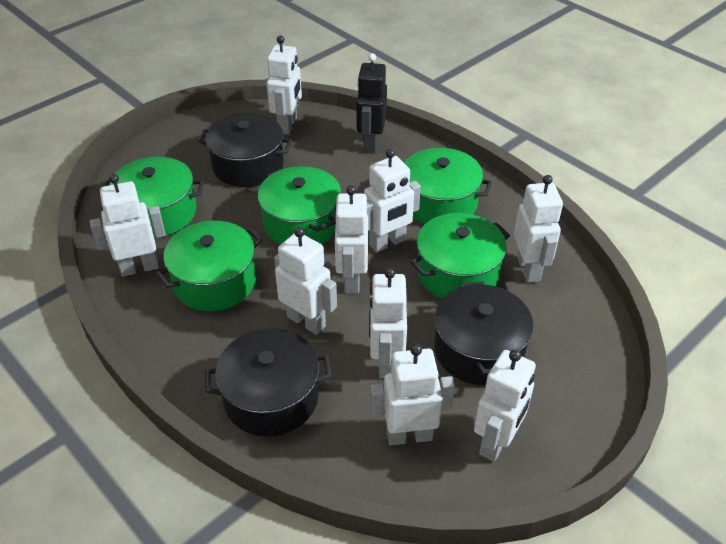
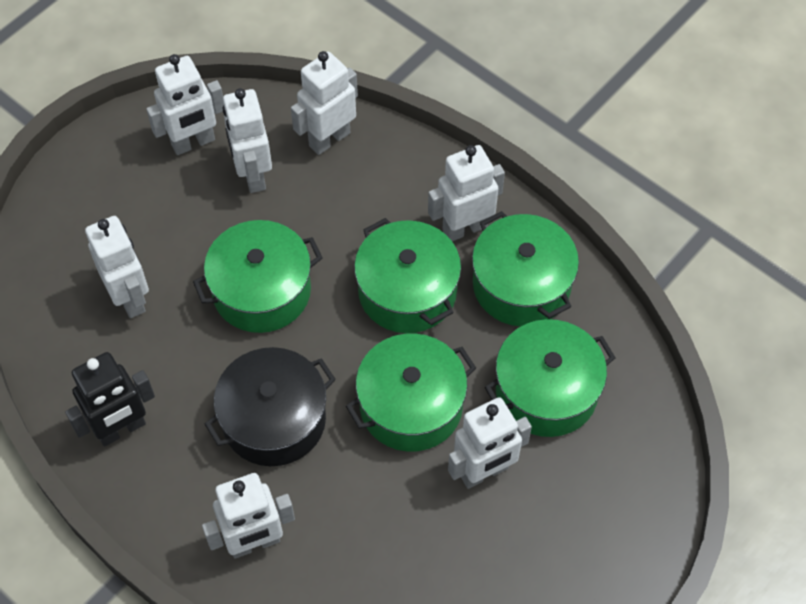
black pot: [198,113,293,187] [205,328,332,437] [434,281,533,385] = 3 -> [205,347,336,466] = 1
white robot: [90,174,166,277] [267,36,302,135] [274,227,337,335] [334,185,368,293] [364,149,421,253] [369,268,407,378] [370,344,455,445] [474,350,536,462] [514,175,563,283] = 9 -> [85,216,149,318] [146,54,224,155] [202,473,295,559] [222,88,272,193] [291,51,358,155] [428,145,505,241] [448,397,532,489] = 7

